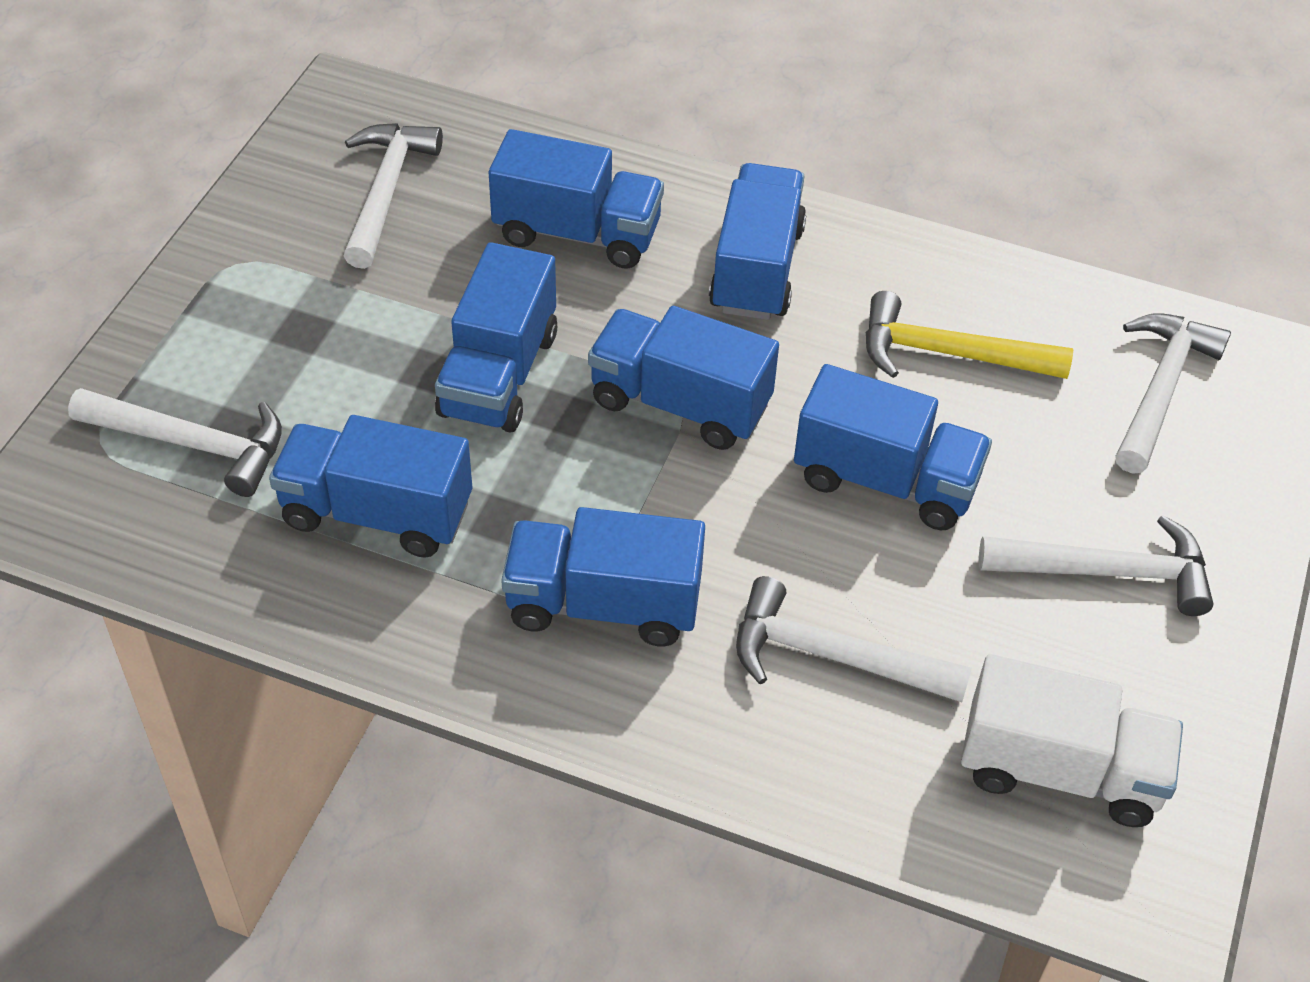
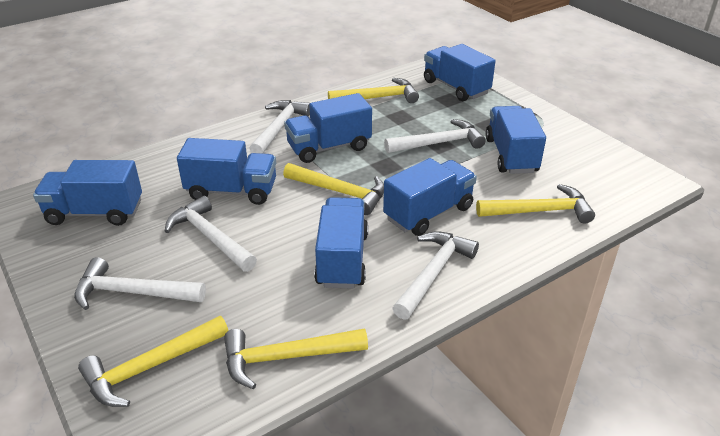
white truck: [961,654,1183,827] = 1 -> none = 0
yellow hammer: [866,291,1073,379] = 1 -> [78,316,229,407] [224,328,368,389] [283,163,384,215] [328,78,419,103] [476,184,595,224] = 5

